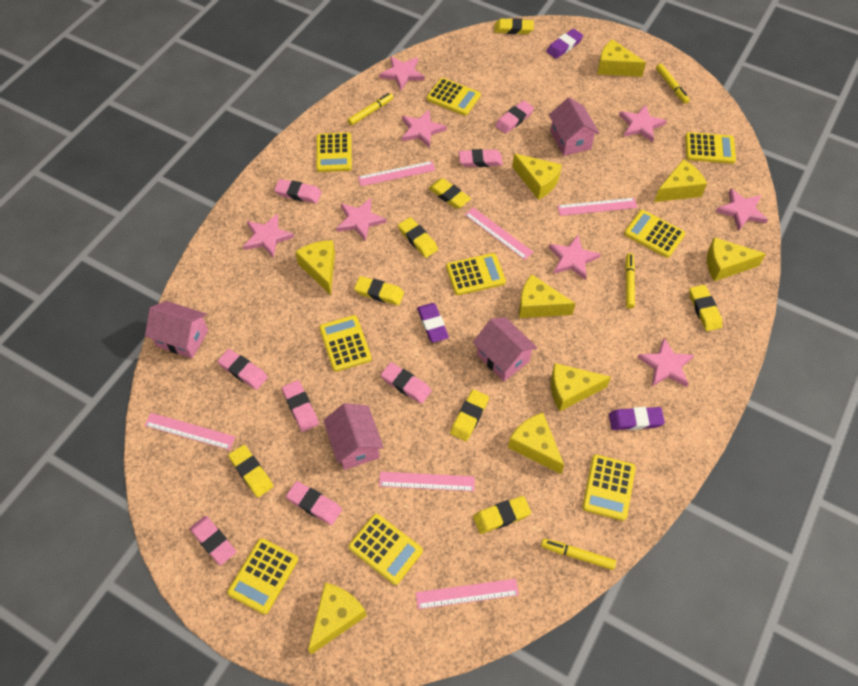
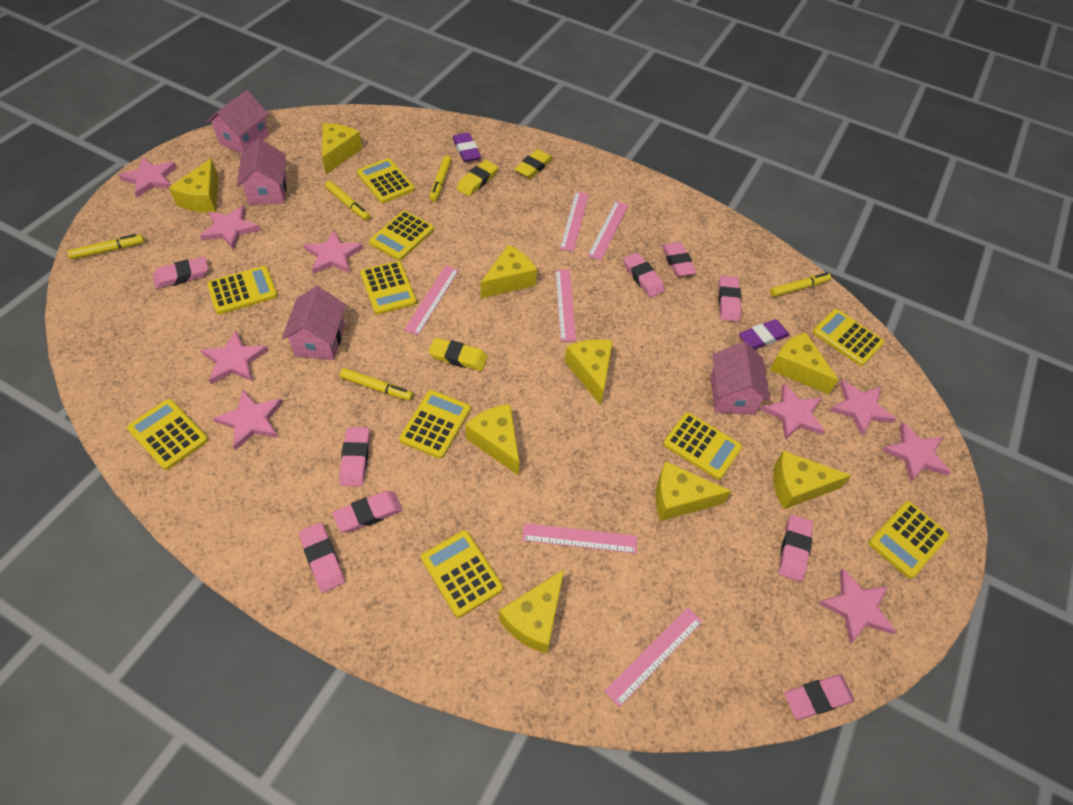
pink eraser: [190,516,236,565] [217,349,268,390] [274,179,322,203] [282,380,319,432] [286,481,342,525] [381,363,431,404] [459,149,503,167] [495,100,534,134] = 8 -> [153,257,208,289] [299,523,345,593] [333,491,402,533] [339,427,370,486] [623,253,665,297] [662,242,697,277] [718,276,741,322] [778,515,813,582] [784,675,854,719] = 9
pink star: [243,214,294,258] [336,198,387,241] [379,56,425,91] [402,110,447,148] [549,235,601,280] [619,104,667,142] [637,338,694,387] [715,188,768,231] = 8 -> [118,157,177,198] [200,205,260,250] [201,331,269,384] [213,390,283,450] [304,230,363,274] [760,383,825,440] [818,568,896,644] [829,380,896,436] [881,422,951,482] = 9
purple eraser: [417,303,449,343] [546,29,583,59] [609,407,665,430] = 3 -> [452,133,481,162] [739,319,790,350] = 2
yellow calculator: [227,538,298,615] [316,133,352,172] [319,315,372,372] [348,514,423,585] [427,78,481,116] [446,253,506,295] [582,454,636,521] [624,210,686,258] [685,132,736,164] = 9 -> [127,399,208,470] [207,266,278,314] [357,158,415,203] [360,261,417,315] [369,211,434,261] [399,390,471,459] [421,530,503,617] [663,412,742,480] [812,309,885,366] [869,501,949,579] = 10
yellow eraser: [228,445,273,497] [354,276,404,305] [398,217,438,258] [428,178,471,209] [450,389,489,441] [473,496,531,534] [494,18,534,34] [689,285,722,331] = 8 -> [428,338,488,371] [456,160,498,196] [515,149,553,179] = 3
yellow marker: [348,93,394,125] [541,539,616,570] [625,253,635,308] [656,64,690,104] = 4 -> [67,234,144,260] [325,181,370,221] [340,368,413,401] [430,156,451,202] [770,273,831,297] = 5

